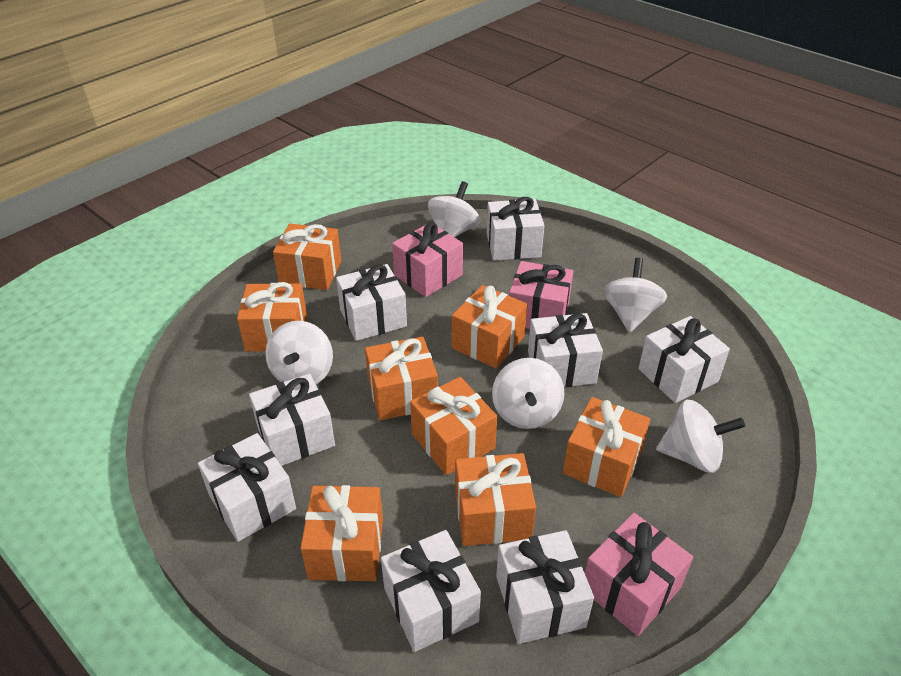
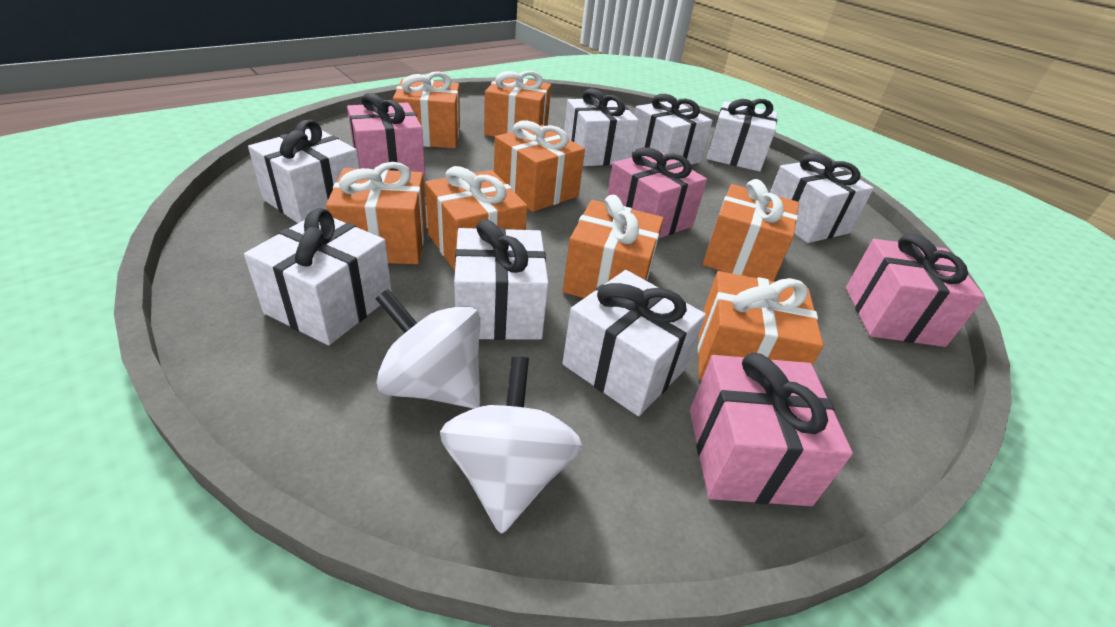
pink gift: [392,222,463,297] [509,261,573,329] [585,513,693,636] = 3 -> [347,93,425,176] [607,147,707,238] [690,353,853,506] [846,234,985,347] = 4
white spinning top: [265,321,333,384] [428,181,480,237] [492,358,564,429] [603,258,667,332] [656,400,745,473] = 5 -> [375,289,481,409] [440,356,582,534] = 2

